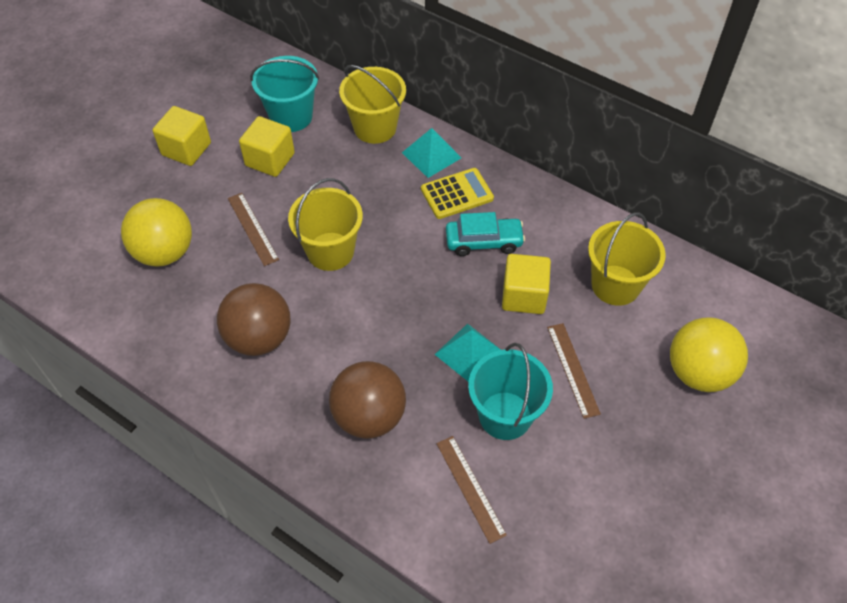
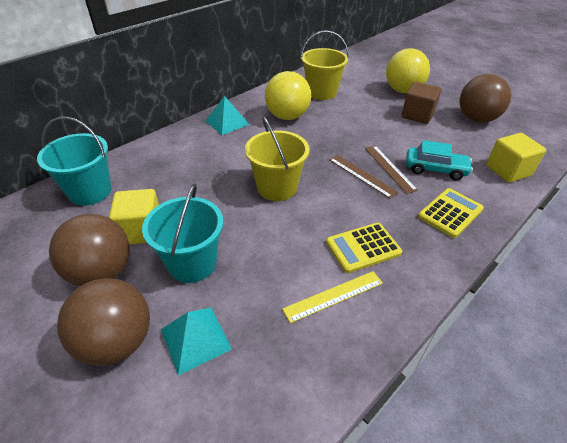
brown ball: [217,283,291,356] [329,361,406,439] = 2 -> [49,214,130,286] [57,278,150,366] [459,74,511,123] = 3
brown cube: none = 0 -> [402,82,442,124] = 1
brown ruler: [228,193,279,266] [436,436,507,544] [547,323,601,419] = 3 -> [329,155,399,198] [365,146,418,194] = 2
yellow bucket: [288,178,363,271] [339,65,406,144] [588,212,666,306] = 3 -> [245,116,310,201] [300,30,349,100] = 2
yellow calculator: [421,168,494,219] = 1 -> [326,223,402,273] [418,188,484,238] = 2
yellow cube: [152,106,211,166] [239,116,295,177] [502,254,551,314] = 3 -> [109,189,159,245] [486,133,546,183] = 2
yellow ruler: none = 0 -> [282,271,383,323] = 1

